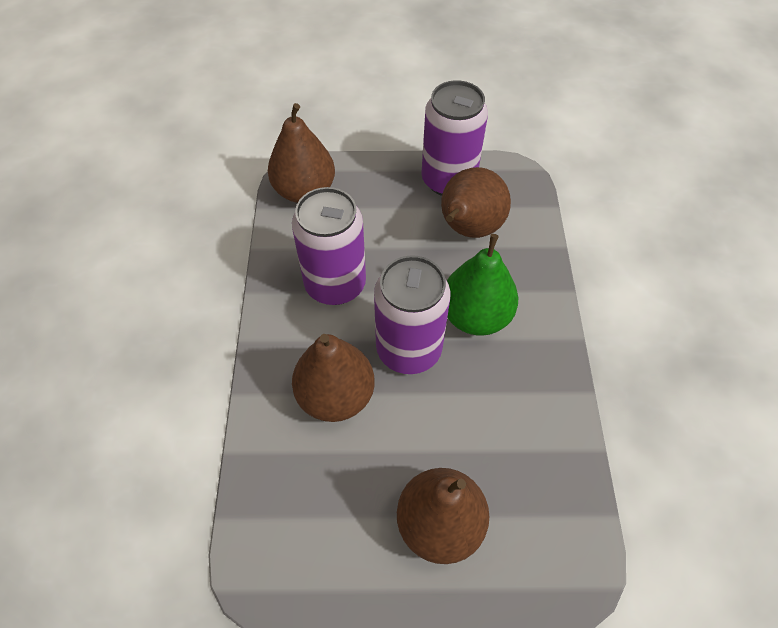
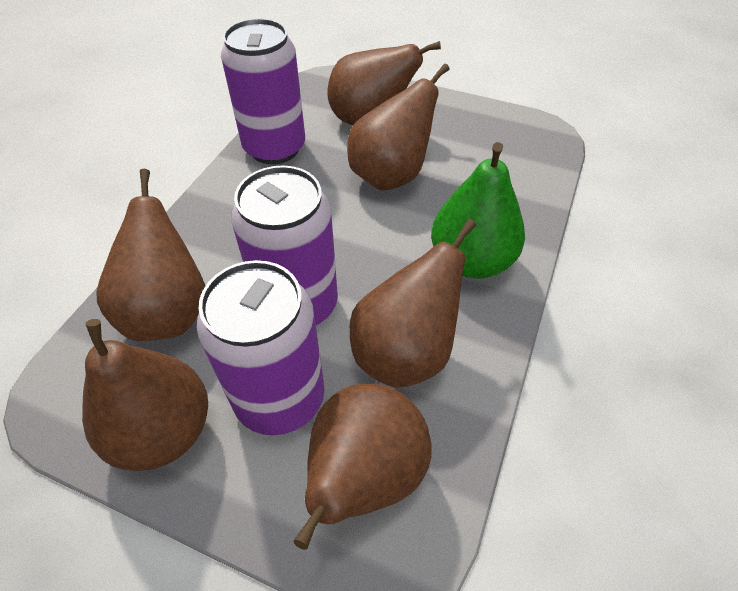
brown pear: [268,103,335,203] [292,334,375,422] [397,468,490,564] [441,167,511,238] = 4 -> [82,319,208,471] [96,169,205,341] [294,384,432,550] [327,41,441,125] [347,64,449,191] [350,219,476,388] = 6

